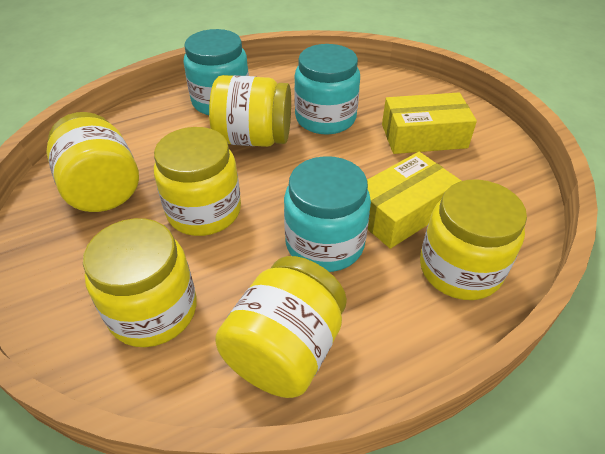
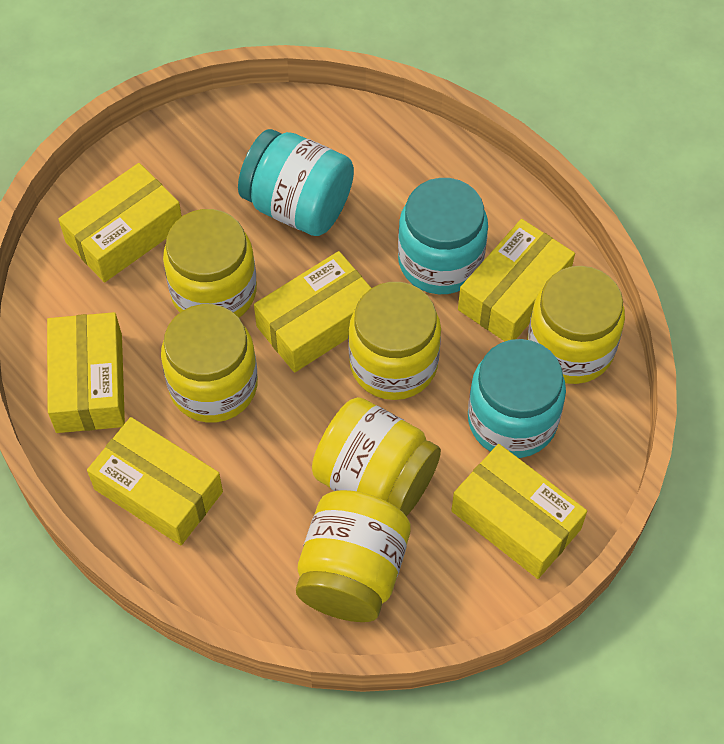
yellow box: [367,152,461,249] [382,92,477,154] = 2 -> [47,312,125,433] [58,163,182,282] [87,417,223,545] [254,251,371,373] [451,444,587,579] [458,219,575,341] = 6

